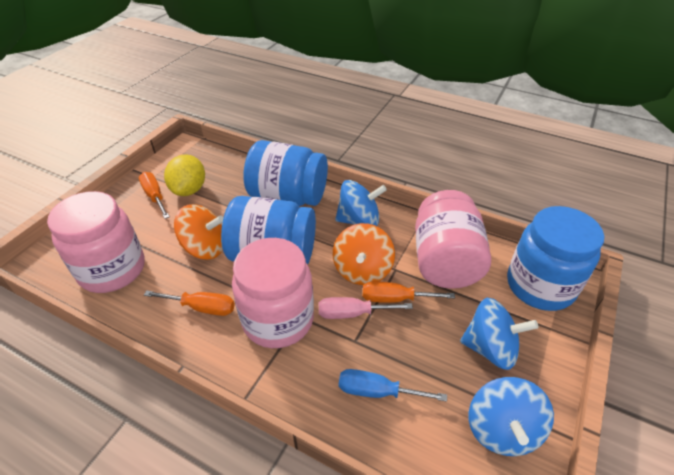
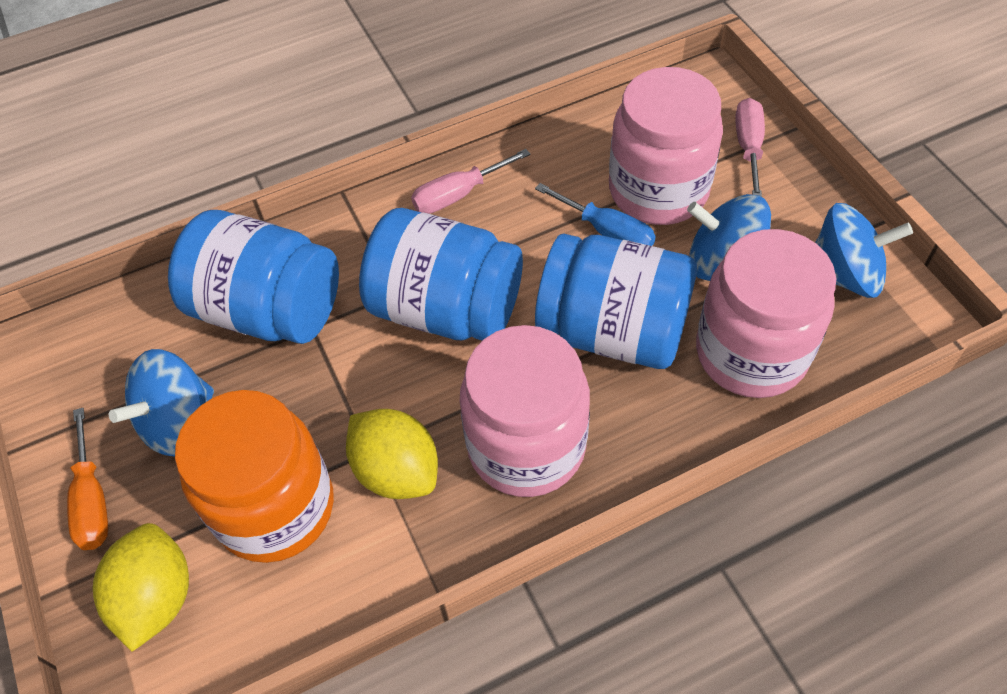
orange jar: none = 0 -> [175,390,334,563] = 1
orange screwdriver: [139,172,170,219] [144,290,235,316] [363,281,455,303] = 3 -> [67,408,108,550] = 1
orange spinning top: [174,204,223,260] [333,223,395,285] = 2 -> none = 0
pink screwdriver: [319,297,413,319] = 1 -> [411,149,530,214] [735,98,765,197] = 2
yellow lemon: [164,154,205,196] = 1 -> [93,523,189,652] [346,409,438,499] = 2

